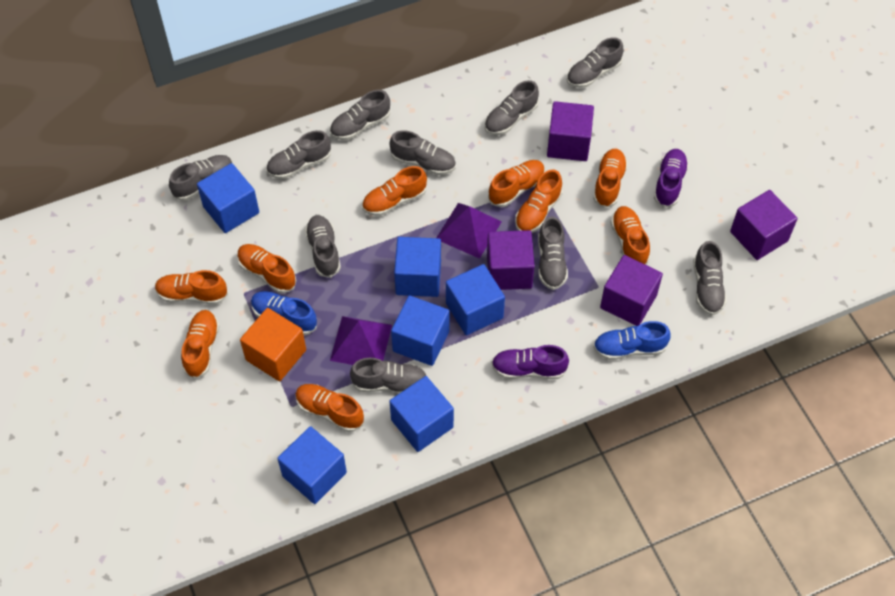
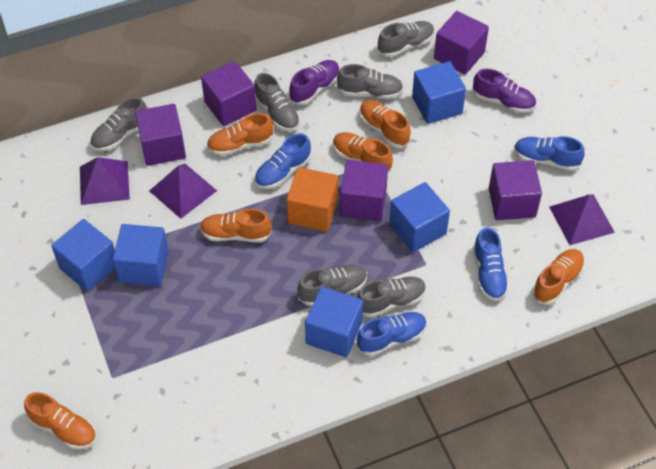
blue cube: [197,163,259,233] [277,426,347,504] [389,376,454,452] [391,296,449,366] [394,237,441,297] [446,264,505,335] = 6 -> [51,219,115,291] [113,224,169,286] [305,287,363,357] [389,182,450,252] [412,61,466,124] = 5
blue shoe: [251,291,317,335] [593,321,671,360] = 2 -> [254,133,311,189] [357,312,427,356] [473,227,509,301] [514,136,585,171] = 4
grey shoe: [169,155,233,201] [266,130,331,179] [305,215,341,278] [330,90,390,140] [350,358,426,392] [390,130,456,175] [485,80,539,135] [538,216,568,290] [567,37,623,88] [693,241,727,315] = 10 -> [90,97,147,151] [254,73,300,132] [297,265,367,306] [337,64,403,99] [357,276,426,318] [378,21,434,57] = 6
orange shoe: [155,270,228,304] [181,310,220,379] [237,244,296,293] [295,384,364,432] [362,166,427,216] [488,160,545,207] [515,169,563,233] [593,149,628,208] [611,206,650,265] = 9 -> [24,392,96,449] [200,209,272,242] [207,113,273,156] [333,132,393,173] [359,100,411,148] [532,249,585,305] = 6
purple cube: [487,230,535,290] [547,101,594,161] [600,255,663,326] [730,190,797,260] = 4 -> [135,104,186,166] [201,61,257,126] [340,160,388,221] [434,11,489,75] [489,160,542,220] = 5
purple pyramid: [330,316,392,365] [436,203,501,259] = 2 -> [80,157,130,205] [149,164,217,219] [549,194,615,245] = 3

